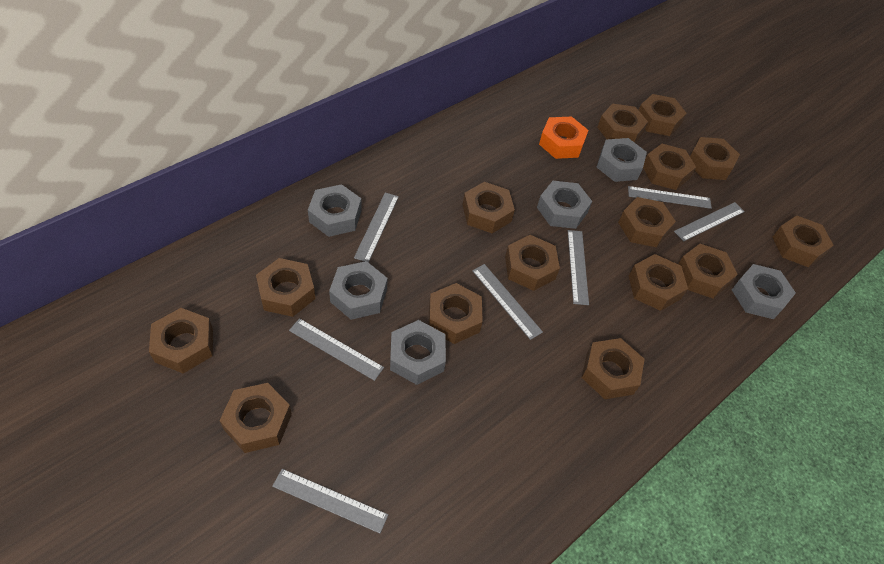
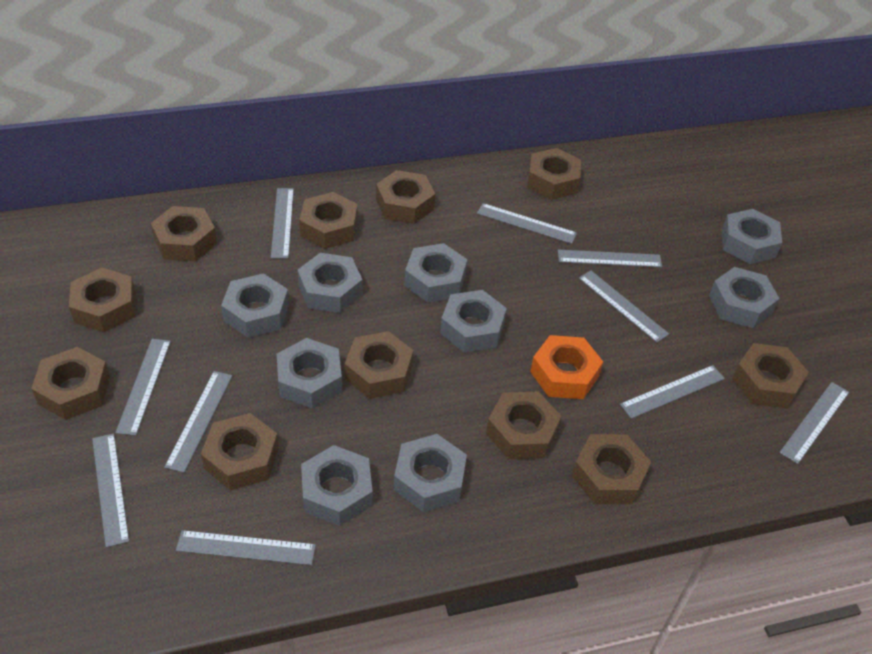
brown nut: [149,308,213,373] [219,383,292,453] [256,258,315,317] [429,283,483,344] [463,182,515,233] [505,235,560,291] [582,338,644,399] [597,104,648,143] [618,197,676,247] [629,254,688,311] [639,94,687,136] [643,144,696,190] [678,244,738,298] [690,137,740,180] [773,216,834,267] = 15 -> [31,347,110,420] [69,268,136,332] [151,206,217,261] [201,413,279,490] [299,192,358,249] [345,331,414,399] [376,170,435,224] [486,392,562,459] [527,148,581,200] [572,434,651,504] [732,343,809,408] = 11
grey nut: [308,184,362,237] [329,261,388,320] [390,320,446,385] [537,181,592,229] [597,138,647,182] [732,264,796,319] = 6 -> [221,273,289,338] [277,338,342,408] [297,253,362,313] [301,445,373,526] [394,434,467,512] [404,243,467,303] [440,290,507,353] [709,267,780,328] [722,209,782,264] = 9
grey ruler: [272,469,388,533] [289,318,384,381] [354,193,399,263] [472,264,543,340] [568,230,589,305] [628,186,712,209] [674,202,745,241] = 7 -> [92,433,129,548] [115,339,171,436] [164,371,233,473] [176,530,316,565] [271,188,294,259] [477,203,577,244] [558,250,662,267] [579,271,669,343] [620,365,725,419] [779,382,849,464] = 10

